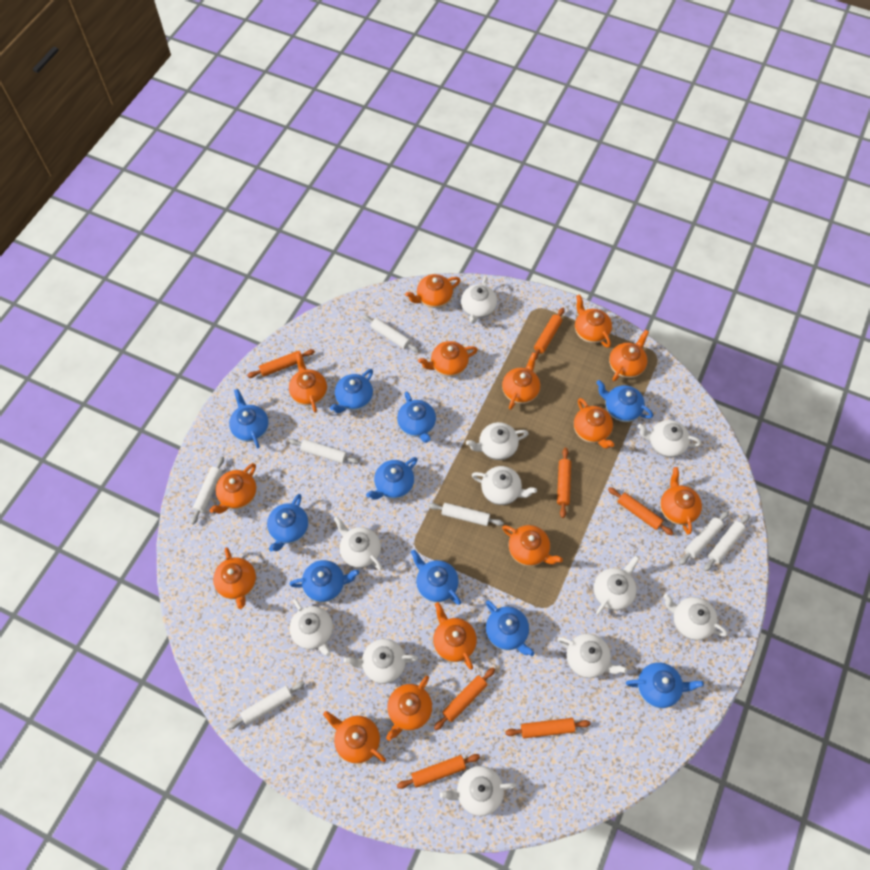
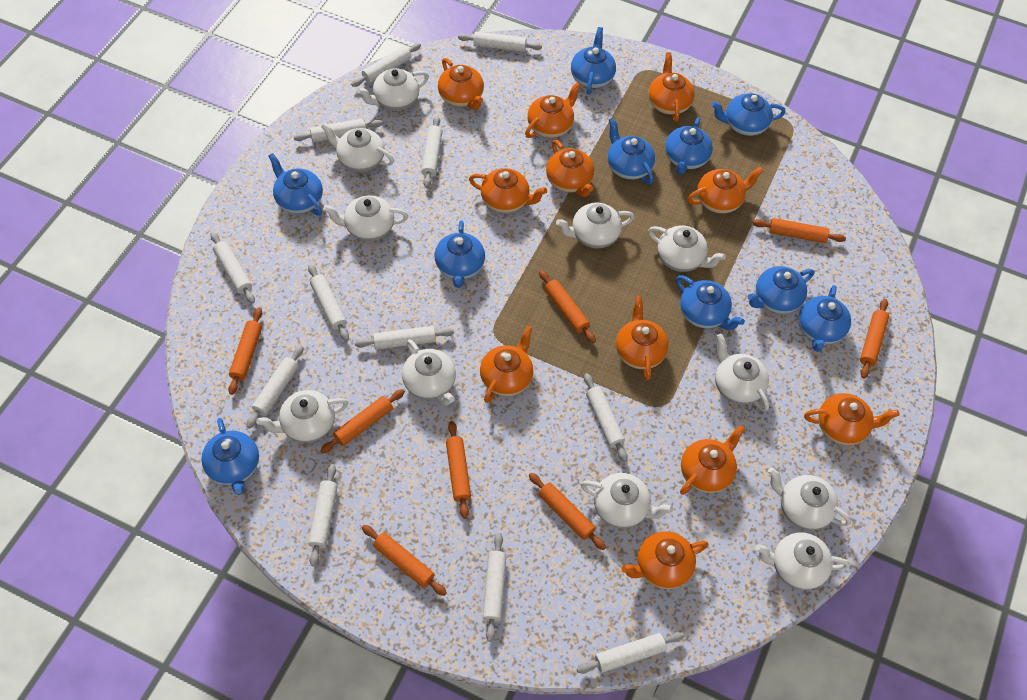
orange rolling pin: [247,349,315,378] [397,754,480,789] [434,668,495,730] [505,718,591,738] [534,308,565,360] [557,448,571,518] [608,487,673,535] = 7 -> [228,307,262,395] [321,389,405,453] [362,525,447,596] [446,421,471,519] [529,473,606,550] [539,270,596,343] [753,218,846,243] [860,299,889,379] = 8
orange teapot: [209,463,257,514] [213,547,256,609] [289,353,327,413] [323,711,386,764] [386,676,432,741] [405,274,461,308] [418,341,478,377] [433,602,477,670] [502,352,540,410] [502,525,563,566] [574,398,614,449] [575,294,612,348] [609,330,649,381] [660,467,702,534] = 14 -> [438,58,484,110] [469,168,547,213] [480,326,533,403] [525,82,581,138] [546,140,594,197] [616,296,669,380] [621,531,709,589] [648,52,695,122] [680,425,745,495] [687,167,763,213] [804,393,899,445] = 11
white rolling pin: [191,456,224,525] [228,681,305,730] [289,439,359,464] [363,315,419,353] [428,503,504,526] [679,511,729,565] [704,514,750,571] = 7 -> [210,232,255,304] [246,346,303,429] [294,118,383,142] [308,264,349,341] [308,464,338,567] [351,43,421,87] [355,326,454,350] [421,116,442,188] [458,32,542,52] [483,533,506,642] [577,632,684,674] [584,373,628,462] = 12

